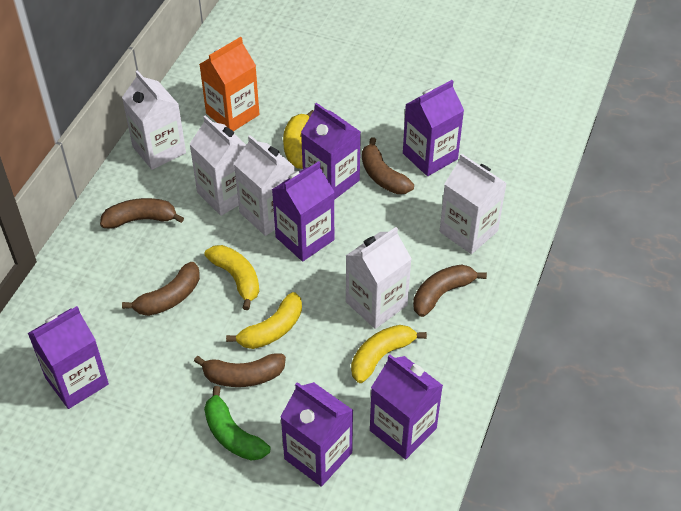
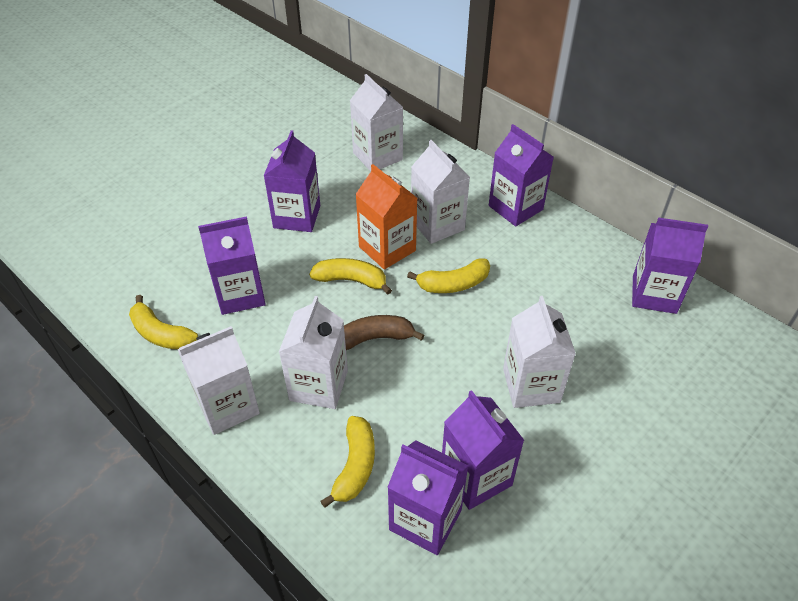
brown banana: [100,198,184,229] [122,262,200,316] [194,353,286,387] [362,137,414,194] [413,264,487,317] = 5 -> [344,315,424,350] = 1
green banana: [204,386,270,461] = 1 -> none = 0

